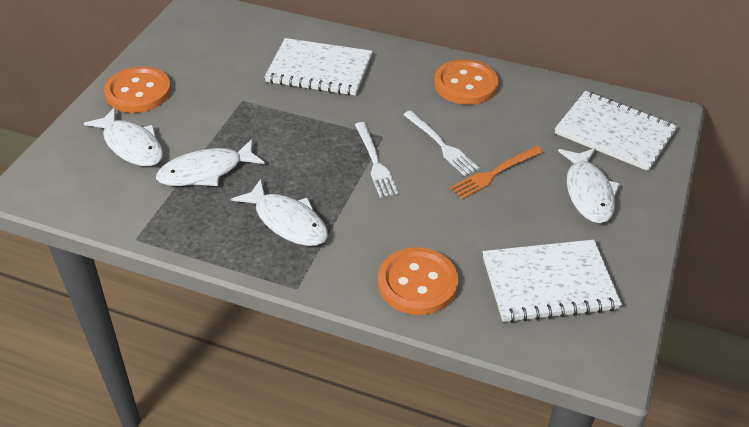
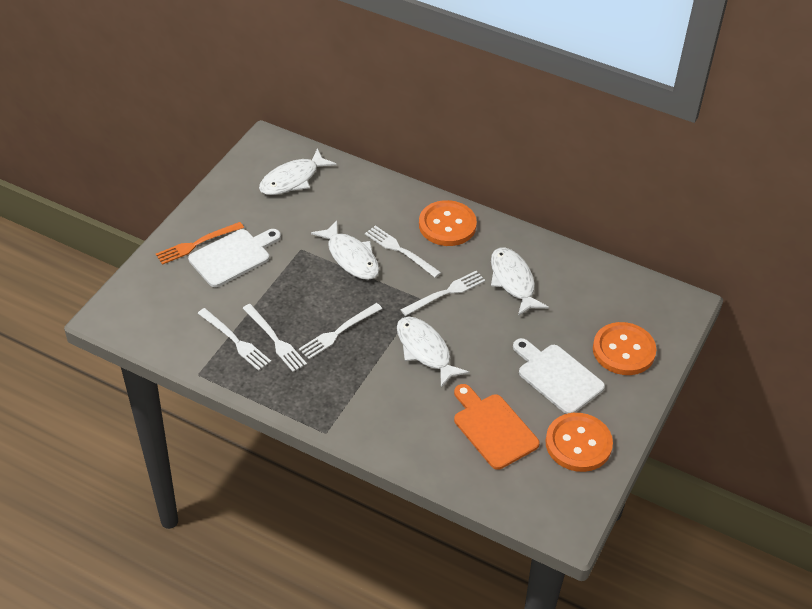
orange cutting board: none = 0 -> [454,384,540,470] = 1
white cutting board: none = 0 -> [188,229,281,287] [513,338,605,414] = 2
white fork: [355,122,398,198] [403,110,480,176] = 2 -> [198,308,271,371] [243,304,307,372] [299,303,382,359] [365,226,441,278] [401,271,486,316] = 5
white notebook: [264,38,373,96] [482,240,622,323] [555,91,678,171] = 3 -> none = 0

